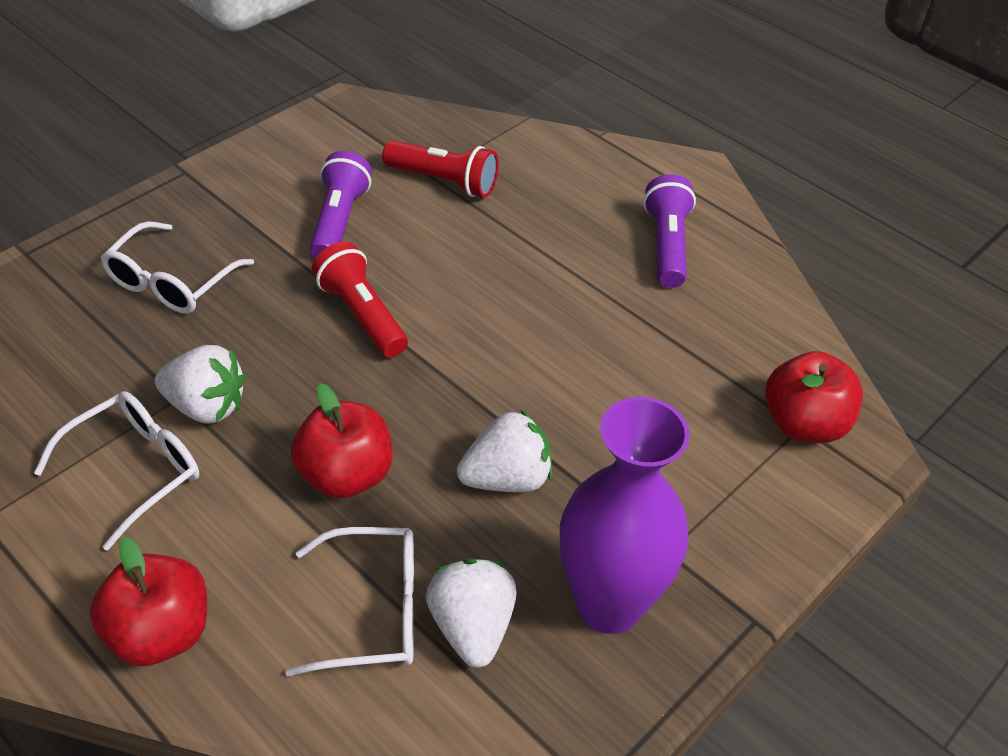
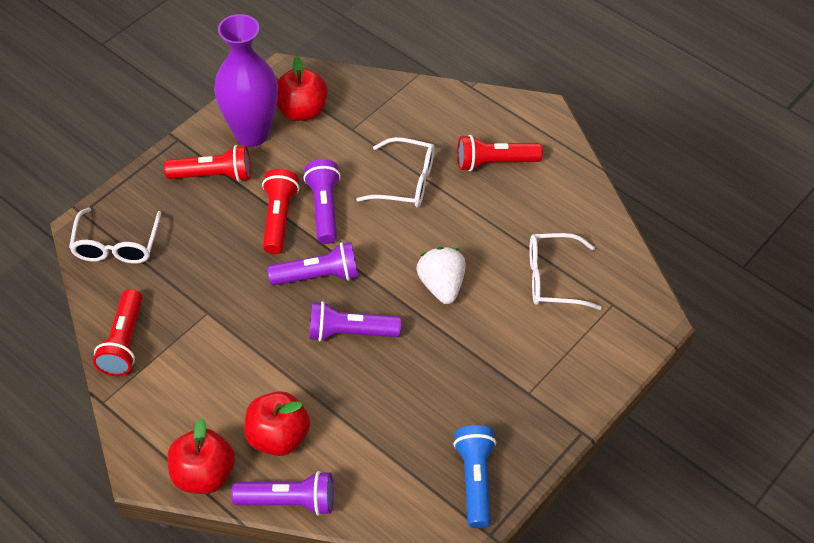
blue flashlight: none = 0 -> [453,425,496,528] = 1
purple flashlight: [310,151,372,258] [643,174,696,288] = 2 -> [231,471,334,516] [267,242,358,286] [303,159,341,244] [309,301,401,341] = 4
red flashlight: [312,242,408,358] [382,140,499,198] = 2 -> [93,289,142,376] [164,145,251,182] [262,169,299,254] [457,135,542,171] = 4
white strawberry: [154,345,246,424] [426,558,517,668] [457,409,552,492] = 3 -> [416,247,466,304] = 1

